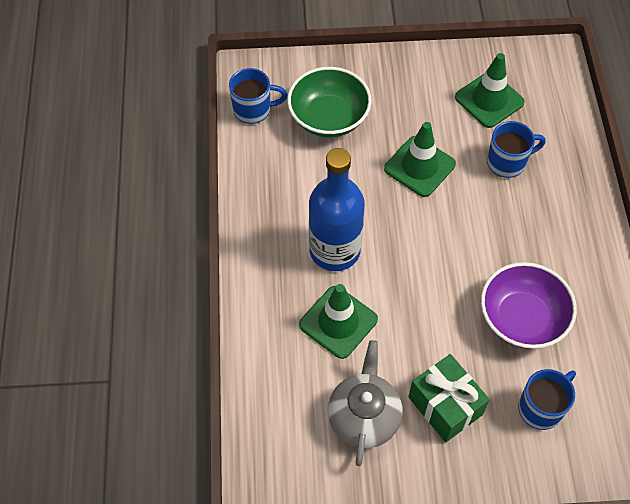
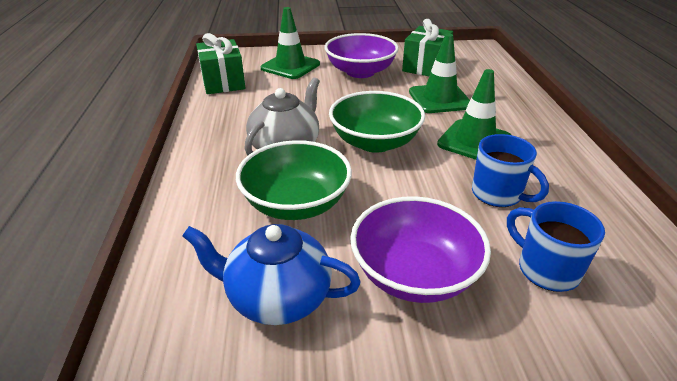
blue bottle: [309,148,365,271] = 1 -> none = 0
blue mug: [229,68,288,124] [487,121,546,178] [518,369,576,430] = 3 -> [472,134,549,207] [507,201,605,292] = 2
blue teapot: none = 0 -> [182,224,361,325] = 1
green bowl: [287,67,372,137] = 1 -> [236,140,352,220] [329,91,425,153] = 2
green gift: [408,354,490,442] = 1 -> [196,33,245,94] [402,19,453,76] = 2
purple bowl: [481,262,577,349] = 1 -> [325,33,399,78] [350,196,491,303] = 2

